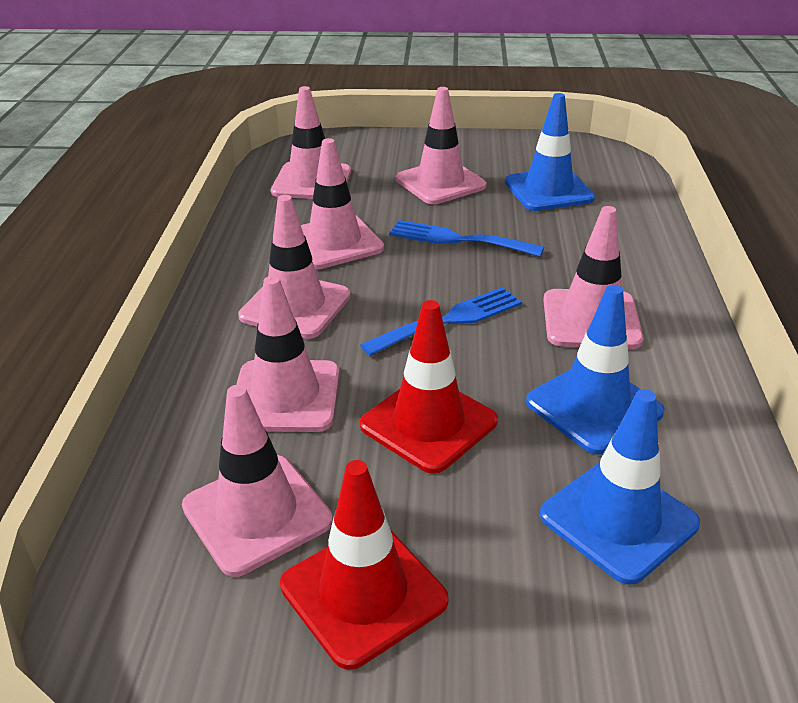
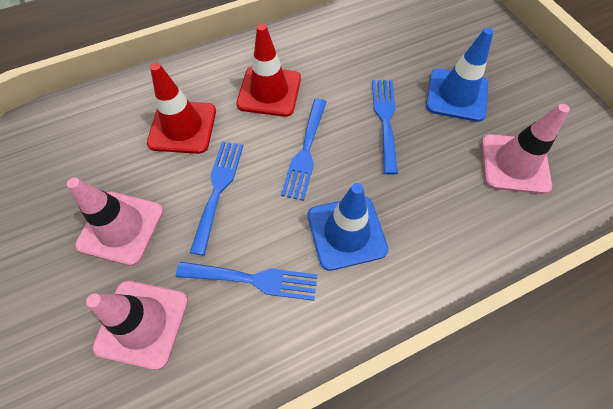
blue fork: [360,287,522,356] [389,220,544,257] = 2 -> [176,262,318,301] [190,142,243,255] [281,99,327,201] [372,80,398,175] = 4
blue traffic cone: [505,93,595,211] [526,285,665,455] [540,389,700,585] = 3 -> [308,183,388,271] [426,28,494,122] = 2
pink traffic cone: [182,385,333,577] [236,276,340,432] [238,195,351,339] [271,86,351,199] [301,138,384,269] [396,87,487,204] [543,206,644,349] = 7 -> [67,177,164,266] [86,281,188,370] [481,104,570,194] = 3

